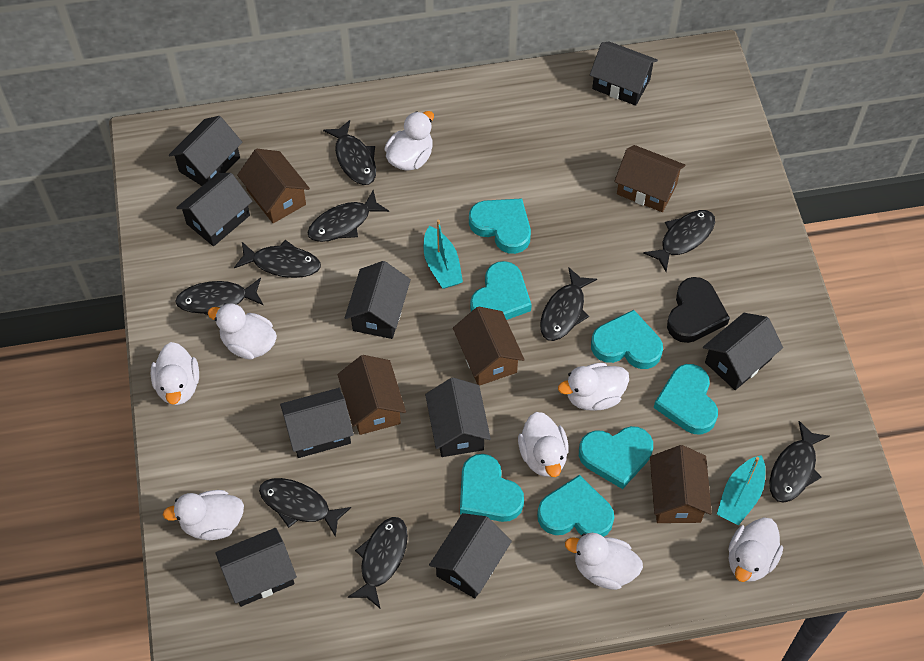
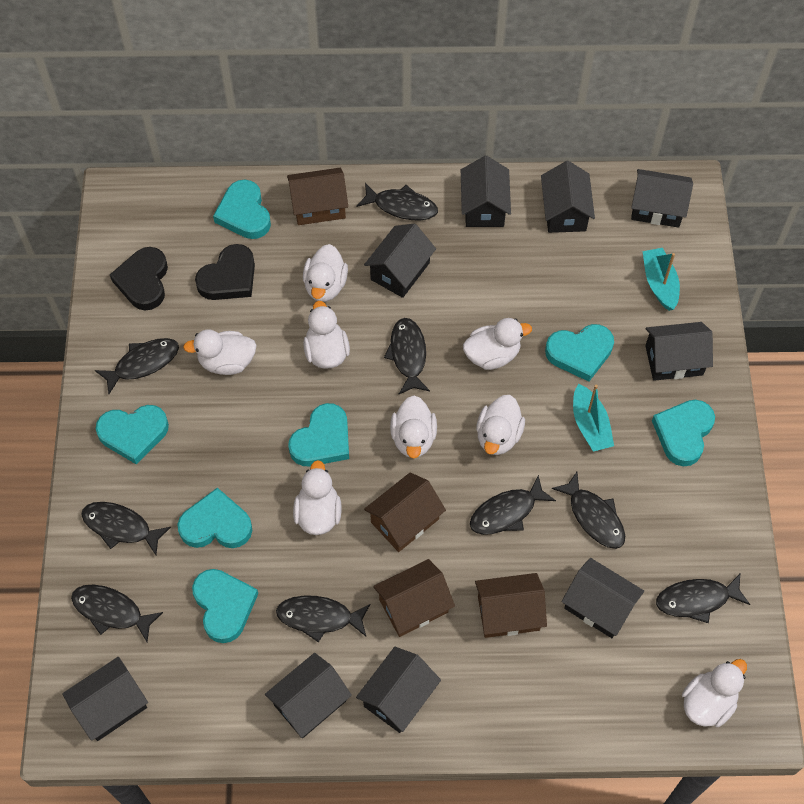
black heart: [667,277,730,343] = 1 -> [110,247,168,311] [195,244,255,300] = 2
brown house: [237,149,310,223] [337,355,406,435] [453,307,525,386] [614,145,685,212] [650,445,712,523] = 5 -> [287,168,348,225] [364,472,446,552] [373,559,455,637] [475,573,547,638] = 4

